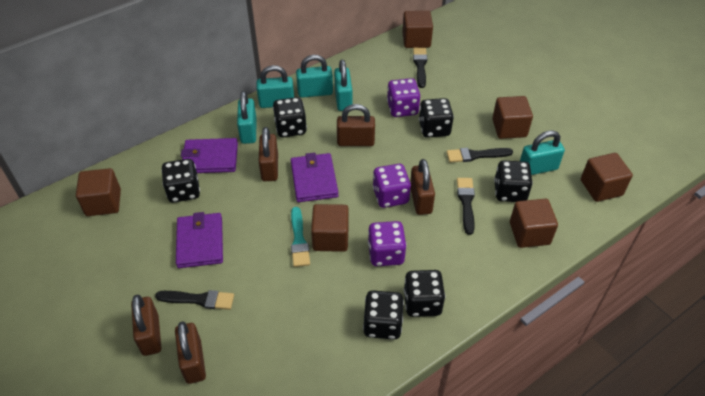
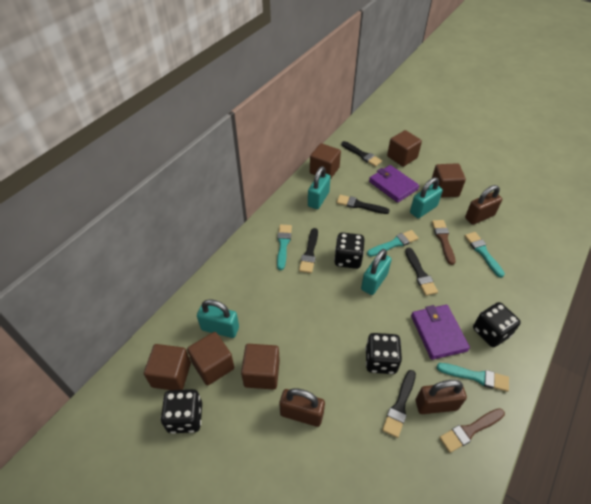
black brush: [155,290,234,310] [413,48,427,88] [447,148,513,163] [457,178,475,235] = 4 -> [299,228,318,273] [337,195,390,214] [342,141,382,167] [382,370,416,438] [405,248,438,296] = 5
black dice: [161,159,200,203] [273,97,307,137] [363,290,404,340] [404,270,445,317] [419,98,454,138] [494,161,533,202] = 6 -> [161,389,202,434] [334,232,365,269] [365,333,402,374] [473,302,521,347] = 4
brown brush: none = 0 -> [432,220,455,265] [439,408,505,453] = 2
brown padlock: [131,295,161,356] [175,322,206,384] [259,127,278,181] [337,104,375,146] [410,159,435,215] = 5 -> [279,388,325,427] [416,380,467,414] [465,185,502,225] = 3
purple dice: [368,221,407,266] [373,164,411,208] [387,78,420,117] = 3 -> none = 0
purple wallet: [176,212,223,268] [181,138,238,173] [291,153,339,202] = 3 -> [369,165,419,203] [411,305,470,360] = 2
turquoise brush: [291,207,310,267] = 1 -> [277,224,292,270] [367,230,419,257] [437,363,509,392] [465,232,505,278] = 4
turquoise padlock: [237,91,257,144] [256,65,294,108] [296,55,333,98] [334,60,352,111] [520,130,565,175] = 5 -> [197,299,239,338] [308,166,331,209] [361,249,392,295] [410,177,443,218] = 4

